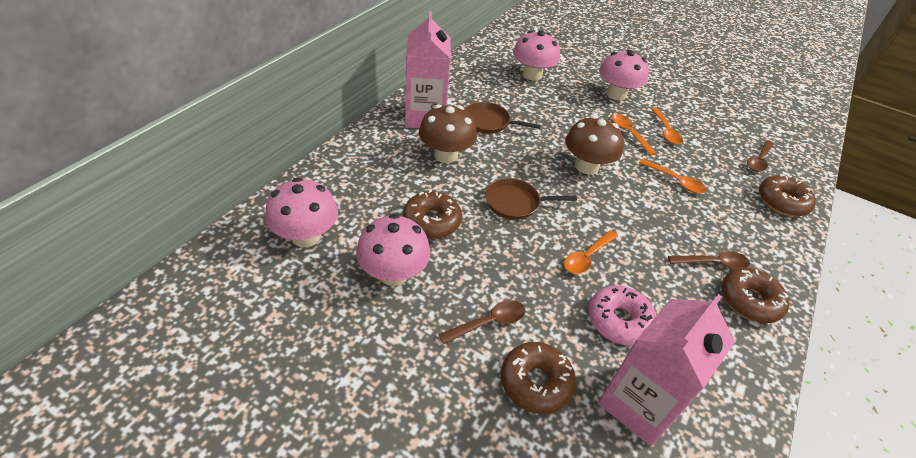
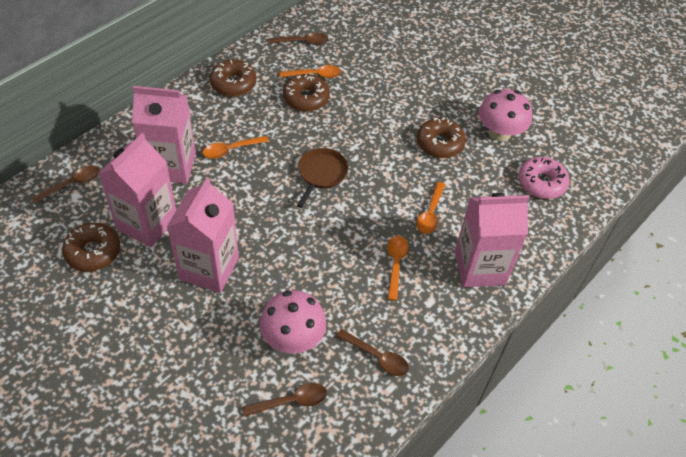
brown mushroom: [419,105,477,163] [565,115,624,174] = 2 -> none = 0
brown pan: [464,102,541,134] [485,178,577,220] = 2 -> [297,148,348,208] = 1
brown spoon: [438,300,525,344] [668,251,750,269] [747,140,774,172] = 3 -> [31,165,100,204] [243,383,327,416] [269,33,329,45] [336,329,409,376] = 4
pink carton: [405,11,451,128] [598,294,735,446] = 2 -> [98,133,176,247] [132,86,196,184] [167,178,239,293] [455,193,530,287] = 4
pink mushroom: [265,178,338,247] [356,214,430,286] [513,31,560,81] [599,50,649,101] = 4 -> [260,290,326,353] [479,89,532,142] = 2

